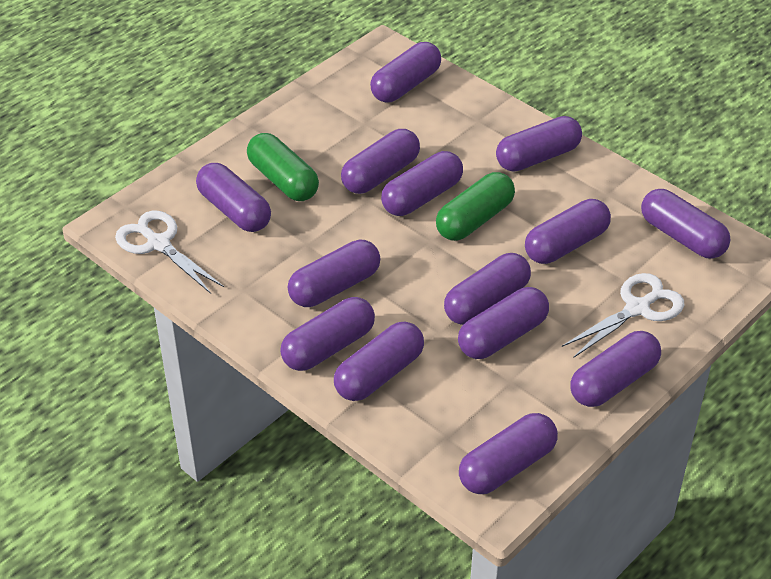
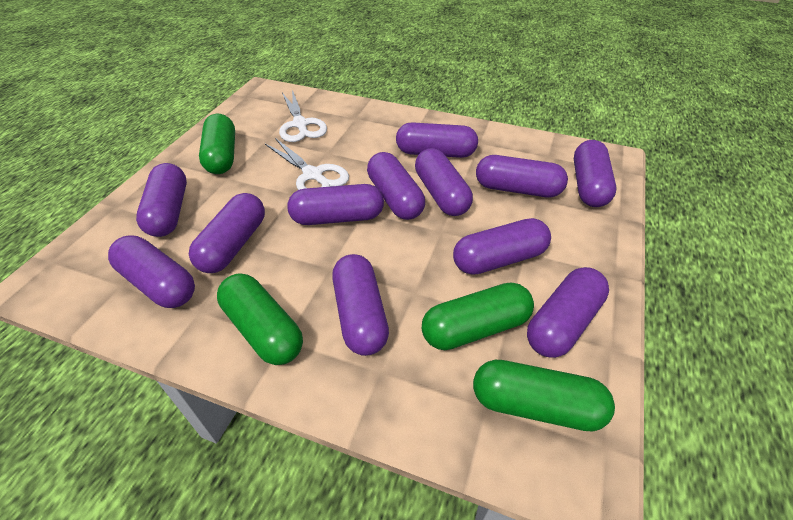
green capsule: [247,133,319,201] [436,172,515,241] = 2 -> [199,114,235,174] [217,273,303,365] [422,283,534,350] [473,360,615,432] = 4
purple capsule: [196,163,271,232] [280,297,375,371] [288,240,381,307] [334,321,424,401] [341,129,420,194] [370,42,441,102] [381,151,463,216] [444,253,531,325] [458,287,549,359] [459,413,558,494] [496,116,582,172] [525,199,611,264] [571,331,661,407] [641,189,731,259] = 14 -> [108,235,195,308] [136,163,187,237] [189,193,265,273] [287,184,384,225] [332,254,389,356] [367,152,425,220] [396,122,478,158] [415,148,473,216] [453,218,551,275] [476,155,568,197] [527,267,609,358] [574,140,616,207] = 12

